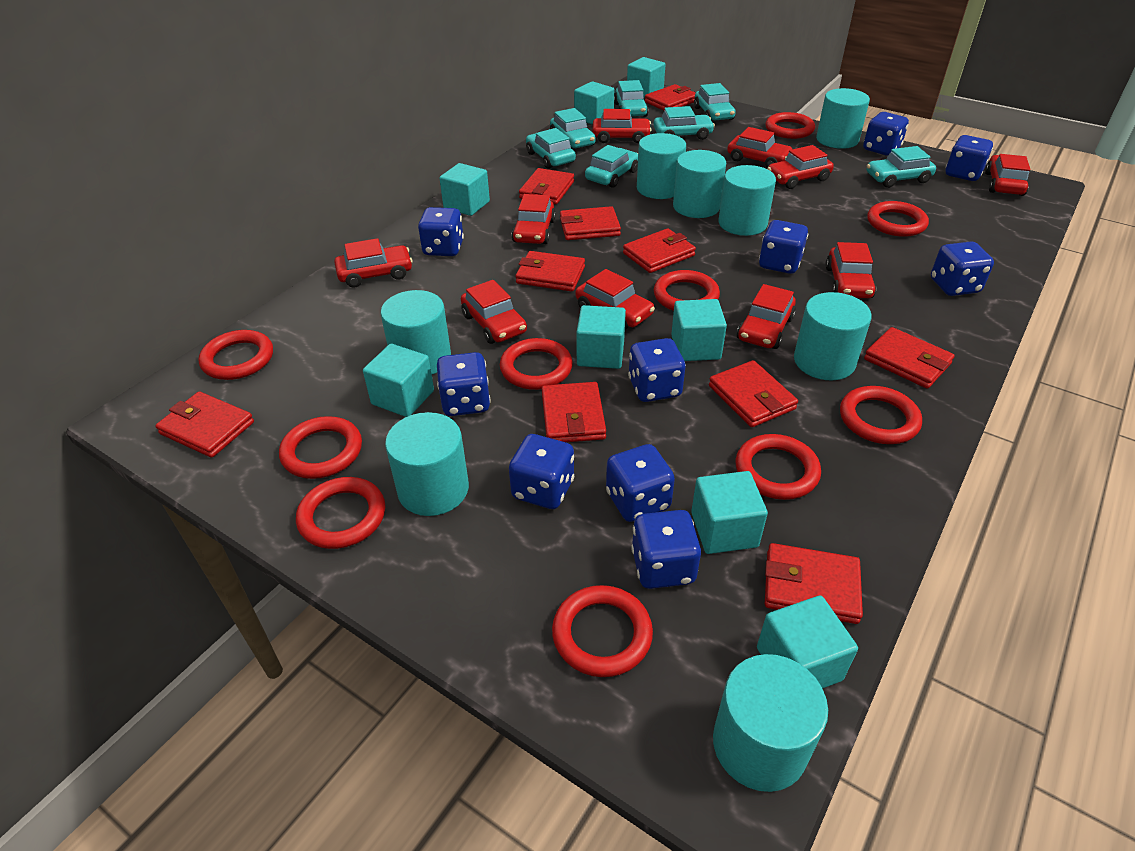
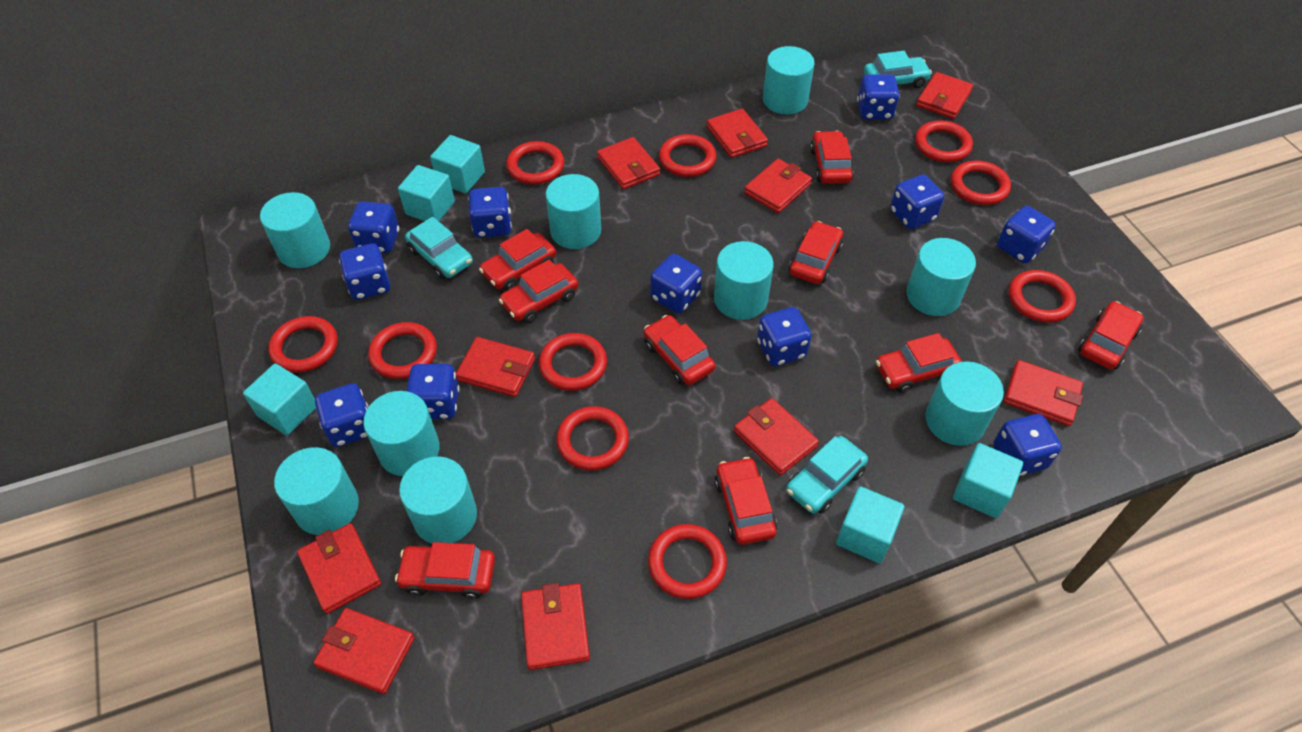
blue dice: [418,207,464,256] [437,352,491,416] [509,434,574,509] [606,444,675,522] [628,338,686,402] [631,510,701,589] [759,220,808,274] [863,112,909,156] [931,241,994,296] [946,135,993,181] = 10 -> [315,383,368,447] [339,243,390,300] [348,202,399,253] [407,364,460,419] [468,187,512,238] [651,254,702,314] [757,307,812,366] [857,75,900,120] [890,175,944,229] [993,414,1062,476] [997,206,1056,263] = 11
red car: [335,238,413,288] [461,280,527,344] [512,194,556,244] [576,269,655,330] [592,109,652,143] [727,127,792,168] [737,284,796,349] [767,145,834,189] [825,242,876,298] [985,154,1030,196] = 10 -> [395,542,495,599] [479,229,556,291] [499,260,578,323] [644,315,715,385] [715,457,777,545] [789,221,843,284] [810,131,854,184] [876,333,962,393] [1078,301,1144,369] = 9
turquoise car: [526,128,576,169] [550,108,596,149] [585,145,638,188] [614,80,649,117] [654,106,715,140] [694,83,736,121] [867,146,936,188] = 7 -> [405,217,473,279] [786,436,868,514] [864,51,932,88] = 3
turquoise cube: [363,344,434,417] [440,163,490,216] [574,81,614,125] [576,305,626,369] [627,57,666,98] [671,299,727,361] [691,471,768,554] [757,596,858,689] = 8 -> [243,363,316,435] [398,165,455,221] [430,135,485,193] [836,486,905,563] [953,443,1023,518] = 5
turquoise cylinder: [381,290,451,374] [385,412,469,516] [637,133,686,199] [673,150,726,218] [713,654,828,792] [719,165,776,236] [794,292,872,380] [816,88,870,149] = 8 -> [260,192,330,268] [274,447,359,535] [363,391,440,476] [399,456,477,544] [546,174,601,249] [714,241,774,320] [763,46,815,114] [906,238,976,316] [926,361,1004,446] = 9

